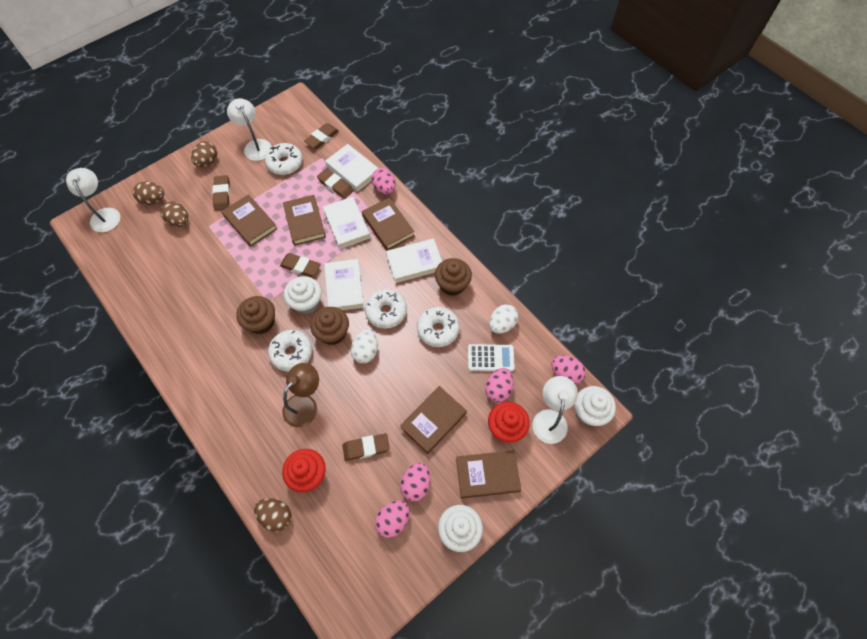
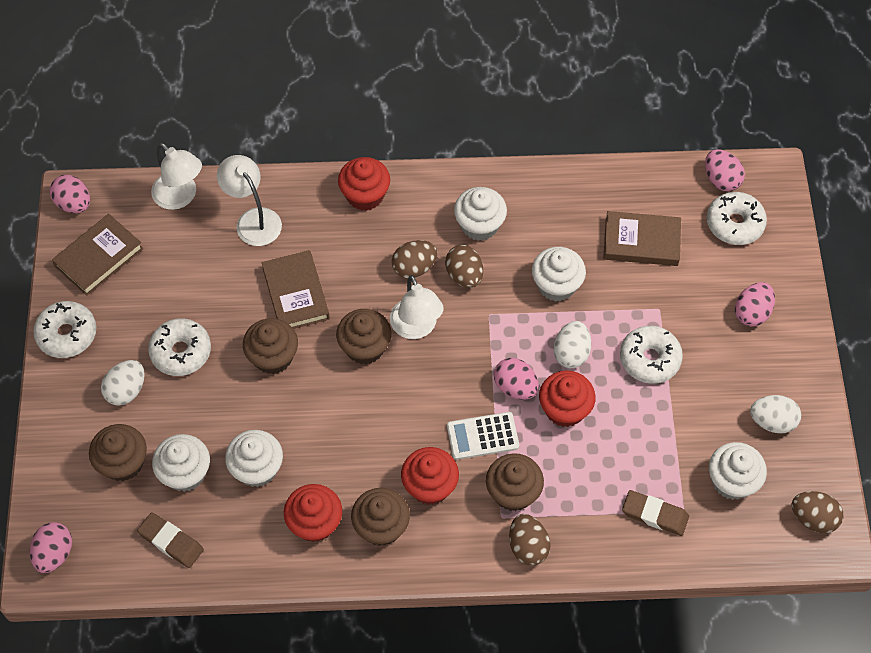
brown book: [222,194,277,247] [283,195,326,246] [362,197,415,250] [400,386,467,454] [456,450,521,499] = 5 -> [52,214,143,296] [262,250,330,329] [603,211,681,266] = 3
brown cupcake: [236,296,275,334] [310,307,349,345] [435,258,472,296] = 3 -> [89,424,147,481] [243,318,298,374] [336,309,392,364] [351,488,410,546] [486,453,544,511] = 5
brown eraser: [212,175,230,210] [280,253,320,277] [304,123,339,149] [317,169,354,199] [342,433,390,461] = 5 -> [137,512,204,568] [622,490,689,536] = 2
brown lamp: [282,363,319,427] = 1 -> none = 0
red cupcake: [282,449,326,492] [488,402,530,443] = 2 -> [284,484,342,542] [338,157,390,211] [401,447,459,505] [539,370,596,427] = 4
white book: [323,197,370,249] [324,259,364,310] [325,144,379,192] [386,239,442,283] = 4 -> none = 0
white cupcake: [284,276,322,314] [438,505,483,552] [574,386,616,426] = 3 -> [152,434,210,492] [225,430,283,487] [454,187,507,241] [532,247,586,302] [709,442,767,500] = 5
white egg: [351,329,378,363] [489,304,518,334] = 2 -> [101,360,145,406] [554,321,591,368] [750,395,801,433] = 3

